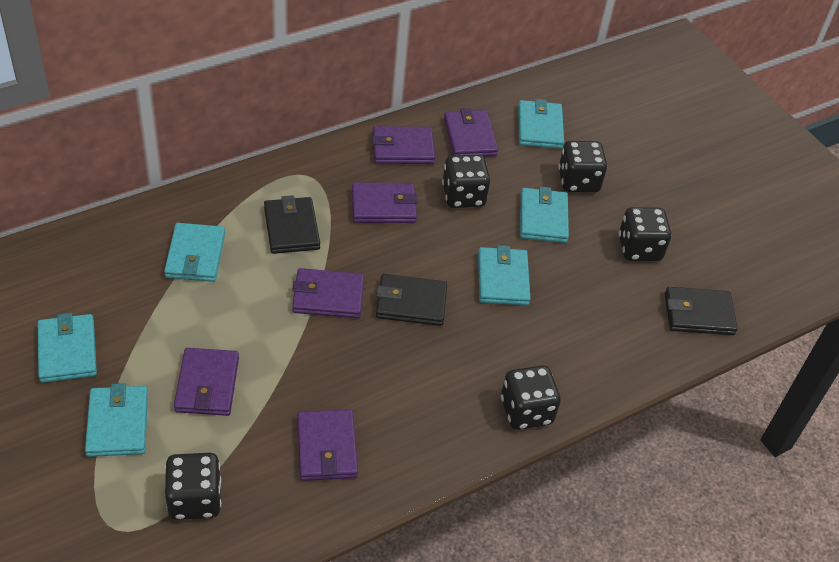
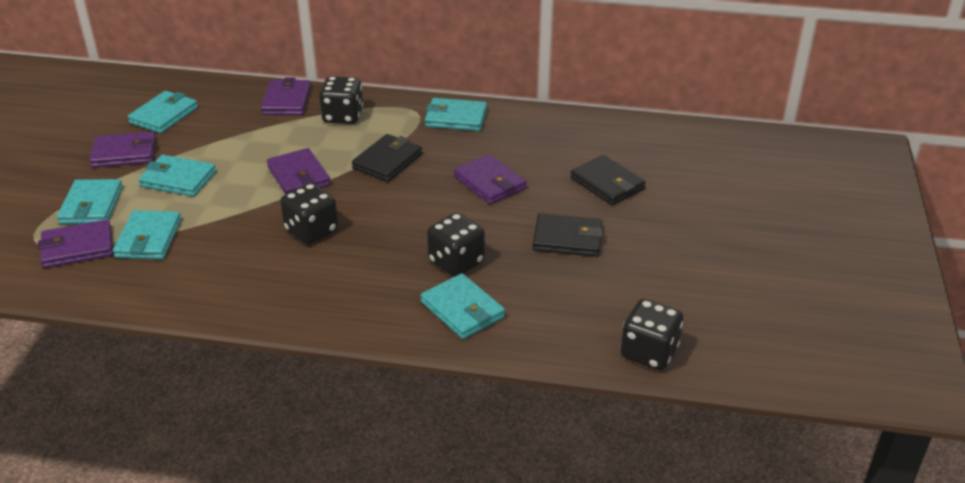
black dice: [165,453,221,520] [442,155,490,208] [501,366,561,430] [558,141,607,192] [619,207,671,261] = 5 -> [280,183,338,245] [319,76,363,124] [427,212,485,277] [621,299,683,370] = 4
purple wallet: [174,348,239,416] [292,268,364,318] [297,409,358,481] [352,182,418,223] [372,126,435,164] [444,108,498,157] = 6 -> [38,219,113,268] [89,132,156,168] [261,77,311,115] [267,148,331,194] [454,154,527,204] = 5

